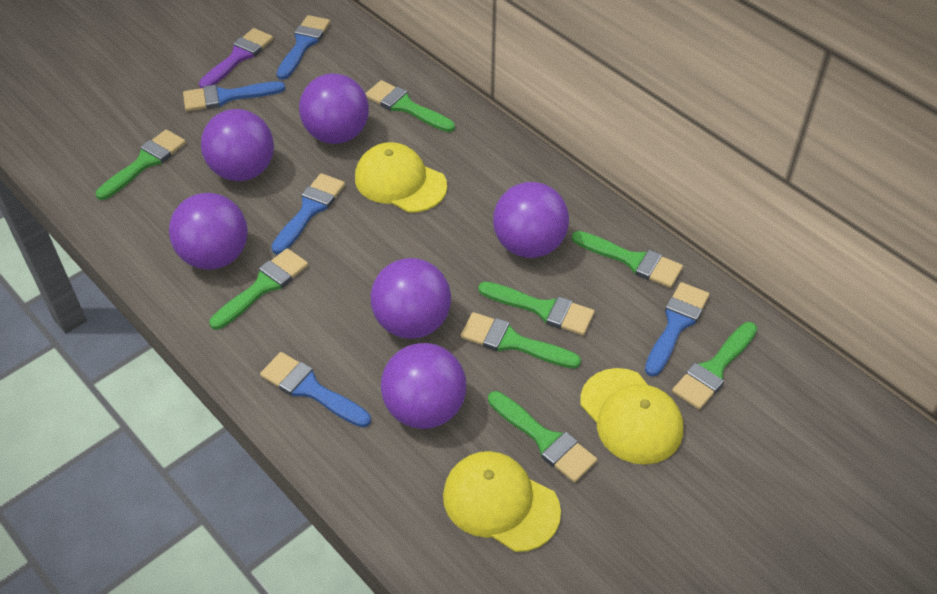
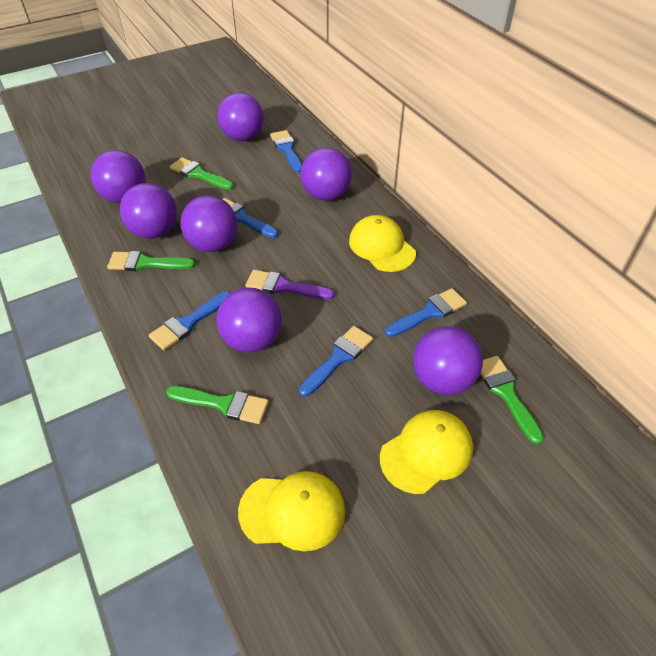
green brush: [96,130,186,200] [209,248,308,330] [365,80,455,132] [461,312,581,369] [478,281,595,335] [488,391,597,483] [572,231,683,288] [672,322,757,410] = 8 -> [107,251,195,271] [166,386,269,424] [169,157,234,190] [481,356,544,444] = 4
purple ball: [169,193,248,270] [201,109,274,181] [299,74,369,144] [371,258,451,339] [381,343,466,429] [493,182,569,258] = 6 -> [91,150,145,203] [120,183,177,239] [180,196,237,252] [216,288,282,353] [217,93,264,141] [301,148,352,201] [413,326,483,395] = 7

